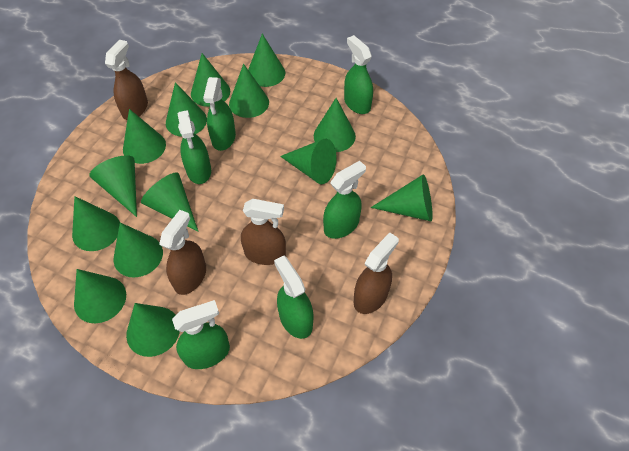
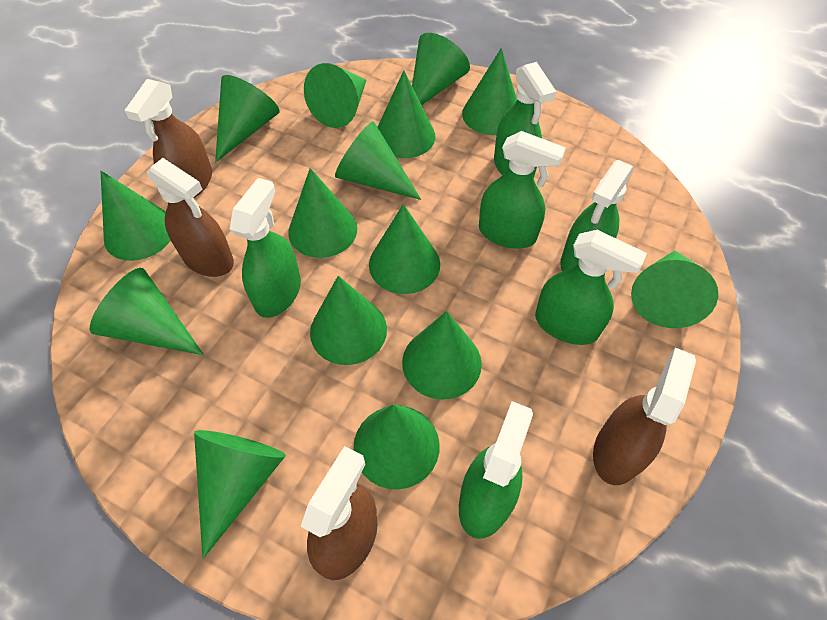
green cone: [72,196,120,251] [74,269,126,323] [90,155,137,217] [114,223,163,277] [123,109,166,164] [126,303,180,357] [141,172,199,232] [166,82,207,137] [191,53,230,107] [229,64,269,118] [248,34,285,87] [280,139,337,184] [314,98,356,152] [371,174,433,221] = 14 -> [90,268,204,355] [100,171,171,261] [194,430,286,559] [215,75,280,162] [289,168,357,258] [304,63,366,128] [310,276,387,365] [335,121,421,200] [354,404,440,489] [369,204,440,294] [378,70,435,158] [402,311,482,400] [412,33,470,105] [462,48,517,135] [631,251,718,328] = 15

